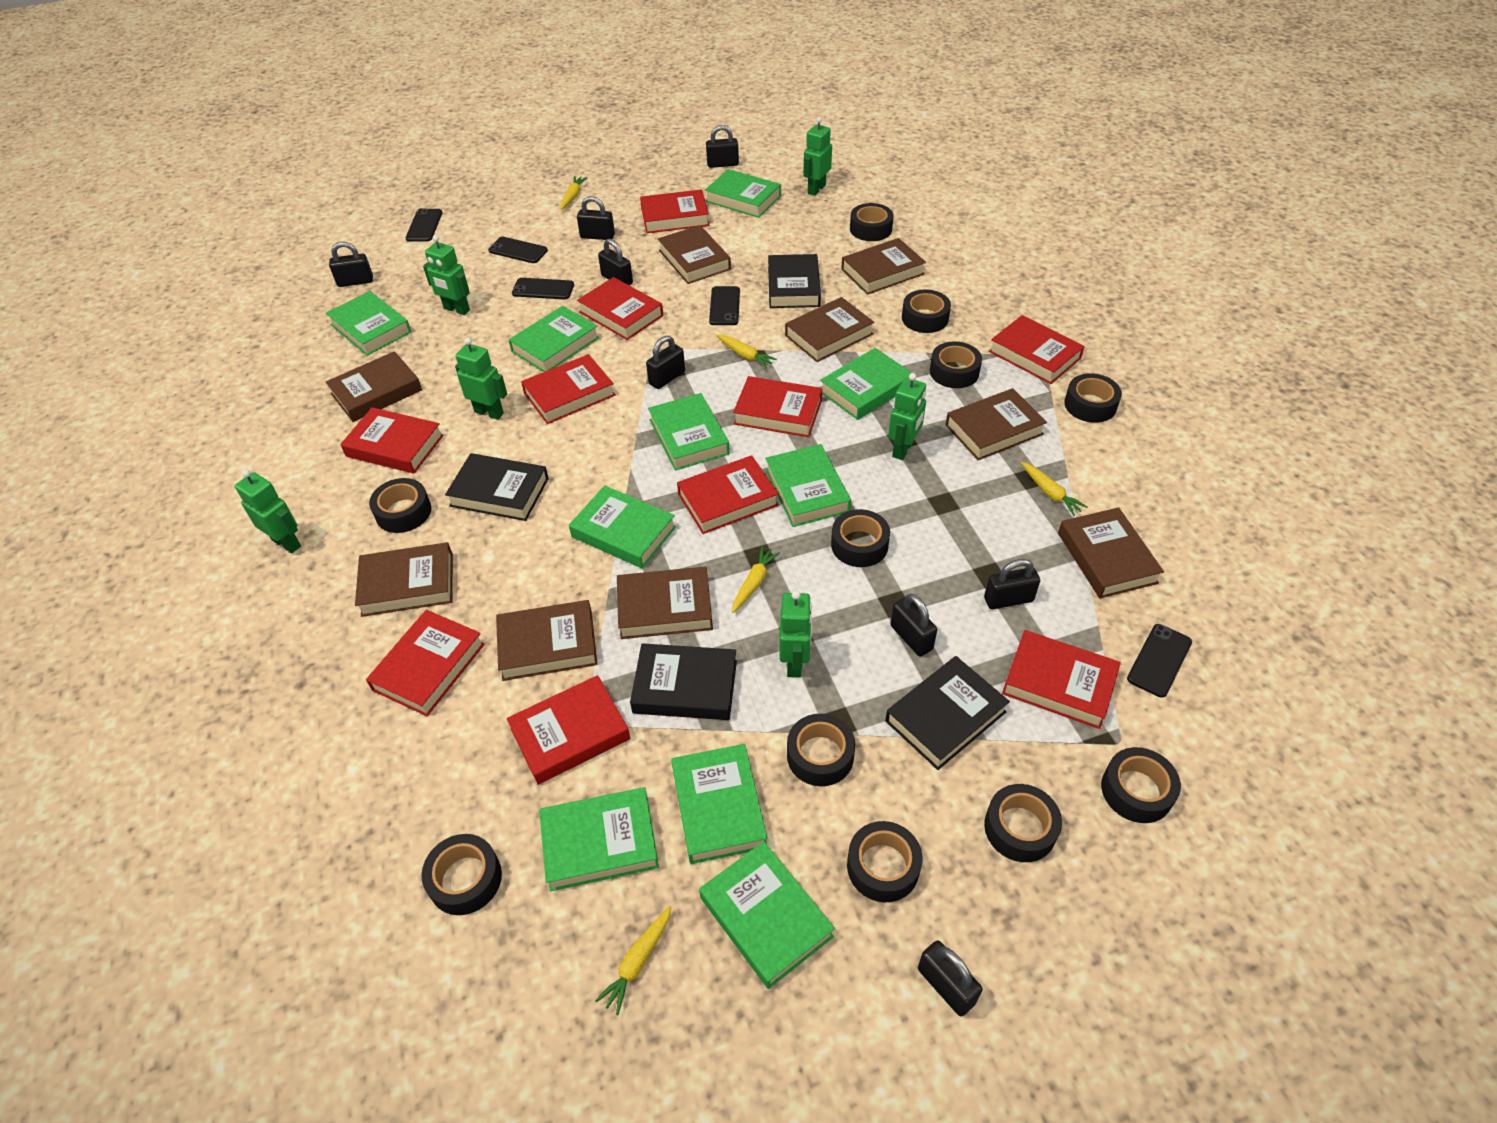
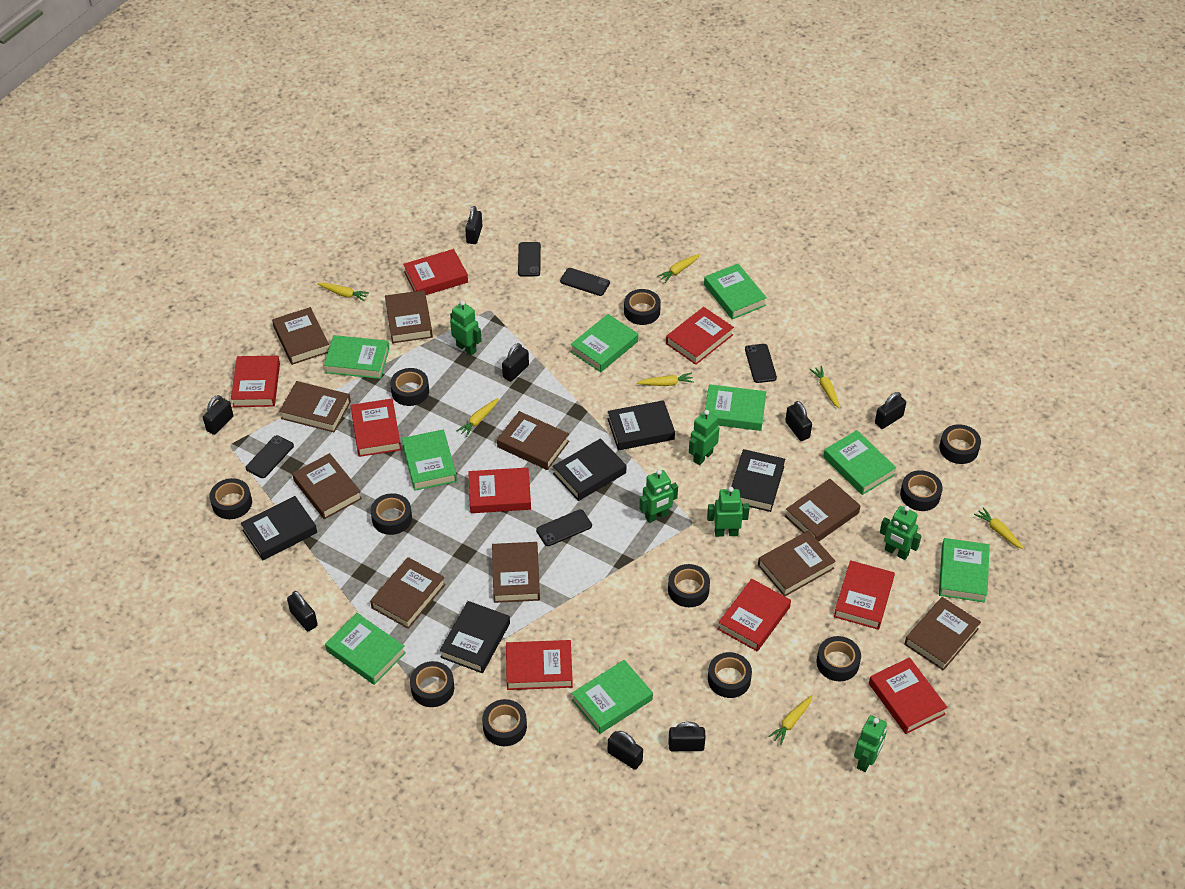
black book: [445,453,549,521] [630,643,737,720] [768,254,821,308] [885,656,1010,770] = 4 -> [241,496,317,560] [440,601,510,673] [553,438,626,501] [608,400,675,450] [731,449,785,512] = 5
brown book: [326,351,422,422] [355,542,453,617] [496,600,597,681] [617,567,713,639] [658,225,731,284] [785,297,874,362] [841,238,926,295] [946,388,1047,460] [1058,507,1164,598] = 9 -> [272,307,329,365] [279,381,351,433] [292,453,362,519] [370,557,446,629] [385,290,433,343] [492,542,540,603] [497,411,569,470] [758,531,836,596] [785,479,860,542] [904,597,981,671] = 10
green book: [326,291,411,356] [509,306,599,372] [539,787,659,891] [569,485,676,568] [648,393,730,471] [671,744,767,864] [699,841,835,989] [705,169,781,218] [765,444,851,527] [820,348,912,420] = 10 -> [324,335,389,379] [325,613,406,685] [402,430,457,491] [570,314,638,372] [572,660,653,734] [704,264,767,319] [705,384,766,431] [823,430,896,495] [939,538,990,602] = 9
red book: [340,407,444,474] [366,610,485,716] [507,675,630,785] [521,354,615,424] [577,277,663,340] [640,189,709,233] [677,455,779,534] [733,376,822,437] [989,315,1085,384] [1002,630,1121,729] = 10 -> [231,356,280,407] [351,398,401,457] [403,249,468,295] [468,468,531,513] [506,640,573,690] [666,307,734,365] [718,579,791,651] [834,560,895,630] [869,657,948,734] = 9
yellow carrot: [560,176,587,210] [595,906,671,1015] [716,334,777,368] [732,546,780,613] [1021,462,1087,516] = 5 -> [318,283,369,301] [456,398,498,437] [637,373,694,386] [657,254,700,283] [768,695,812,745] [810,366,840,408] [974,507,1024,549] = 7

